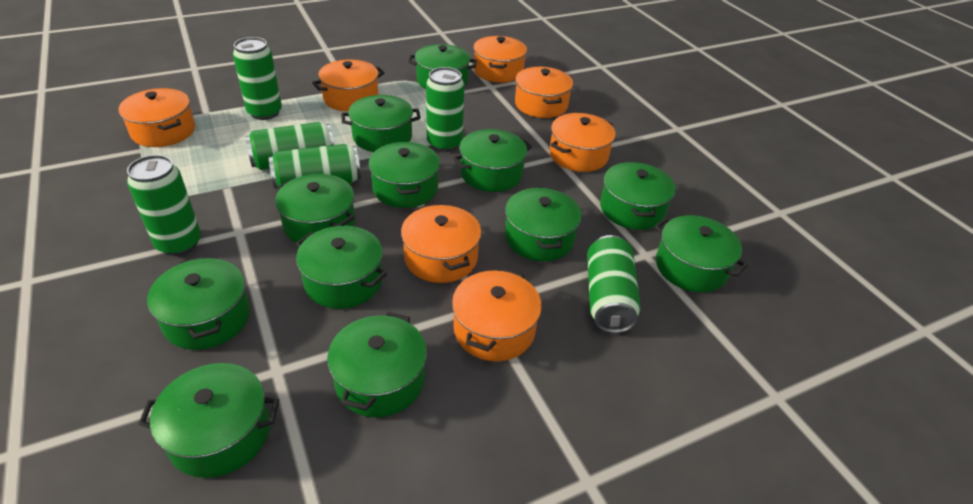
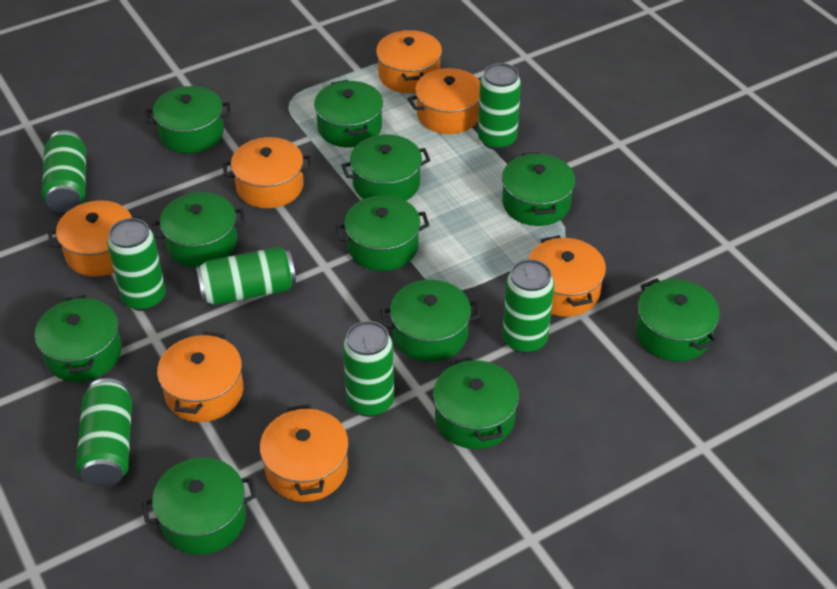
green can: [127,155,201,256] [233,37,282,120] [245,122,334,170] [269,144,361,189] [426,67,465,152] [587,235,640,333] = 6 -> [42,130,86,213] [76,378,132,487] [107,218,166,311] [196,247,296,305] [343,321,394,417] [478,63,521,150] [502,259,554,354] = 7
green pot: [138,363,279,478] [147,256,250,350] [275,174,355,243] [296,226,387,309] [327,312,427,417] [341,95,421,152] [368,142,440,208] [408,44,477,89] [453,129,532,192] [505,187,581,261] [600,162,676,230] [654,215,748,292] = 12 -> [35,295,122,382] [142,458,256,555] [146,86,231,153] [152,192,246,267] [314,80,383,148] [335,195,429,271] [341,135,431,201] [381,280,481,362] [433,357,519,449] [502,152,575,226] [636,278,720,361] = 11

